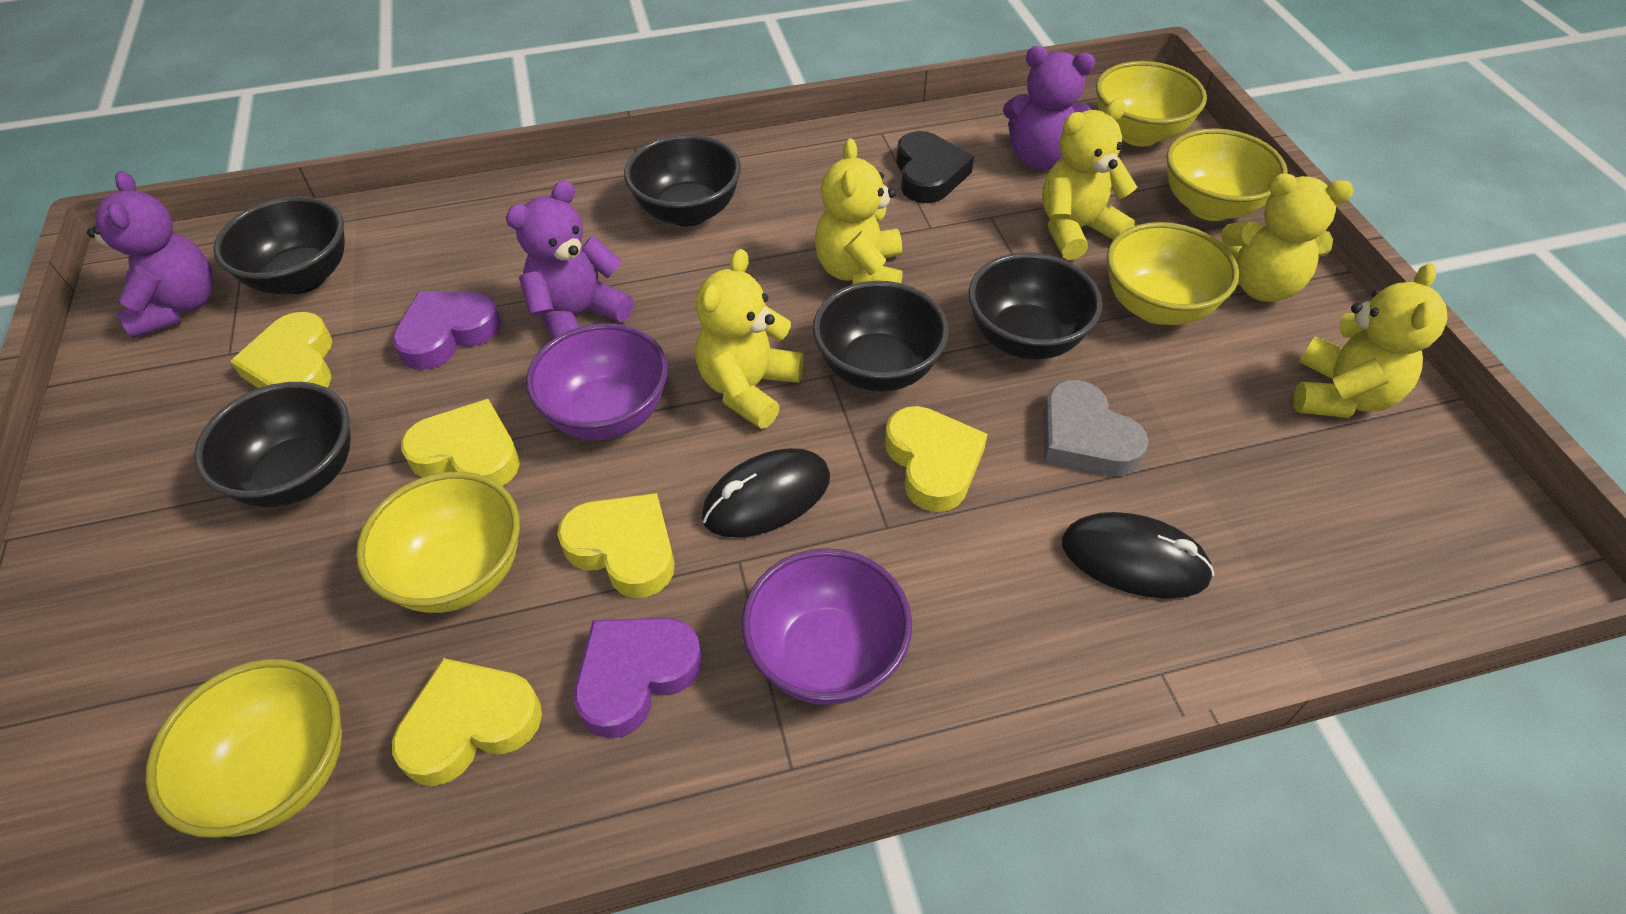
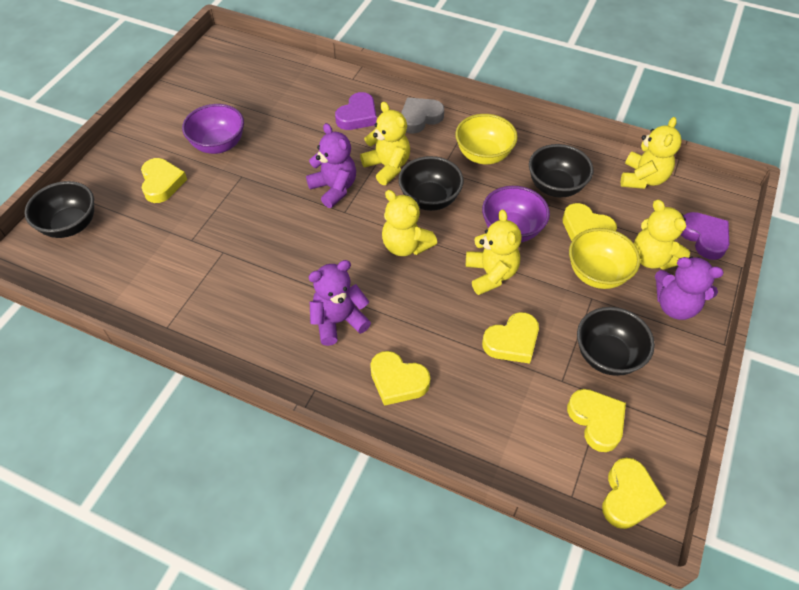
black bowl: [194,382,351,507] [213,196,345,294] [624,134,741,226] [813,281,949,392] [968,253,1103,359] = 5 -> [24,181,94,238] [398,156,464,211] [529,144,593,197] [577,307,655,376] = 4
black heart: [896,131,974,203] = 1 -> none = 0
black mouse: [702,448,830,538] [1062,512,1214,599] = 2 -> none = 0
yellow bowl: [145,659,342,838] [356,472,520,613] [1096,61,1207,146] [1107,222,1239,325] [1166,128,1288,221] = 5 -> [455,114,518,164] [569,228,641,289] = 2
yellow heart: [230,312,333,388] [392,658,542,786] [401,399,520,486] [557,493,674,598] [885,406,988,512] = 5 -> [141,158,187,203] [370,351,430,406] [482,312,539,364] [562,203,617,241] [567,389,626,452] [602,458,666,529] = 6

